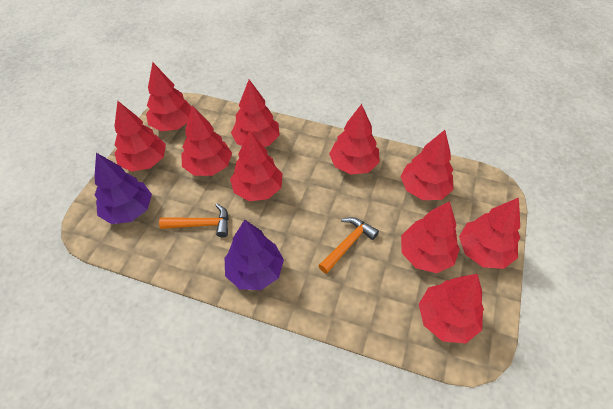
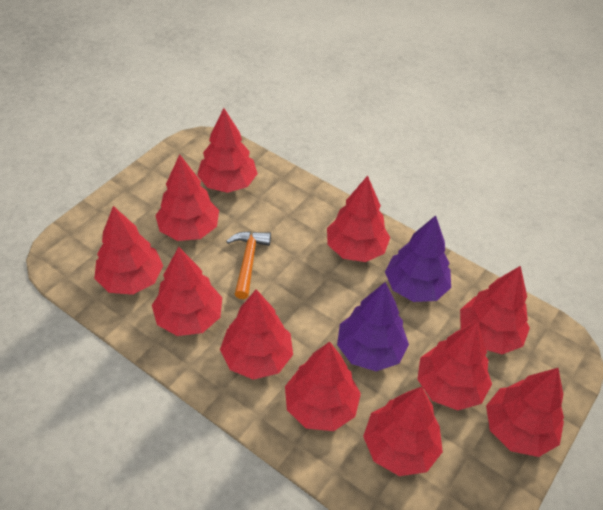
orange hammer: [159,204,229,237] [318,217,379,274] = 2 -> [226,231,271,299] = 1
red tree: [114,101,166,172] [146,62,192,131] [181,106,232,176] [230,130,283,201] [231,79,280,147] [329,104,380,175] [400,130,454,200] [401,201,460,273] [419,274,484,343] [459,198,520,269] = 10 -> [94,206,163,295] [152,247,222,336] [155,155,219,241] [197,108,258,193] [220,289,293,380] [285,342,361,431] [327,176,390,262] [363,387,443,476] [417,321,492,410] [460,266,530,354] [486,368,564,457] = 11

